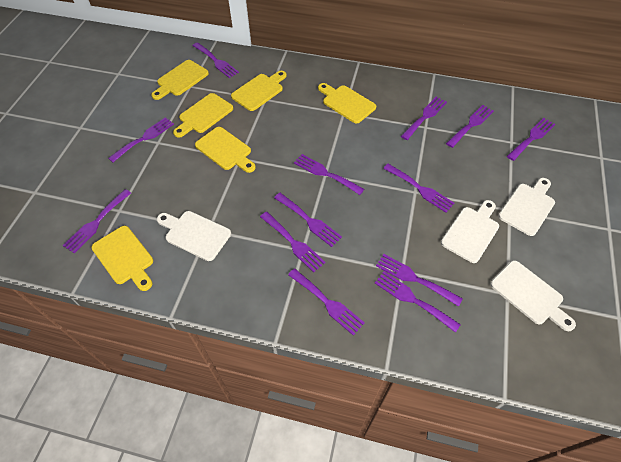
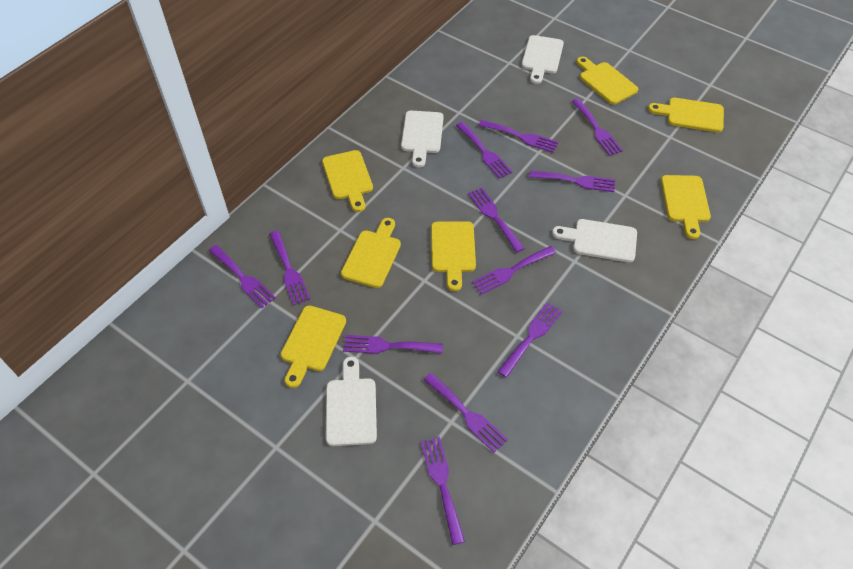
purple fork: [63,189,131,253] [108,117,174,162] [193,42,239,78] [260,212,325,272] [274,193,342,247] [288,268,364,335] [294,154,364,195] [375,271,461,333] [376,254,463,307] [383,164,454,213] [401,97,447,140] [446,105,494,148] [507,118,556,161] = 13 -> [209,245,276,308] [269,231,310,305] [343,335,443,354] [420,436,465,545] [424,373,508,453] [456,122,512,179] [468,188,525,253] [472,246,556,295] [478,120,558,153] [497,302,562,378] [529,170,615,192] [571,99,623,156] = 12
yellow cutting board: [91,226,153,291] [151,60,209,100] [173,93,233,137] [195,127,256,173] [231,71,287,111] [318,83,376,124] = 6 -> [280,305,346,388] [322,150,373,212] [341,218,401,288] [431,221,476,291] [576,57,638,104] [648,98,724,132] [661,175,711,239] = 7

